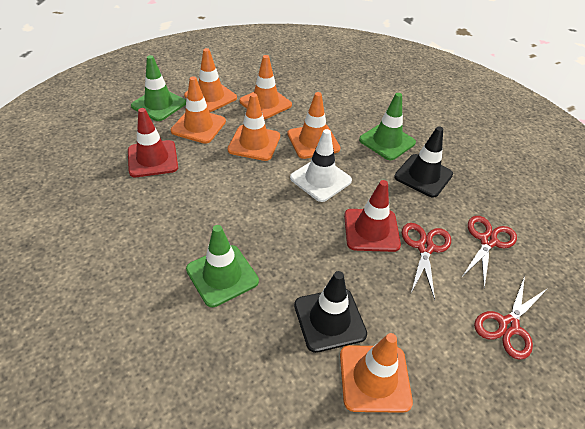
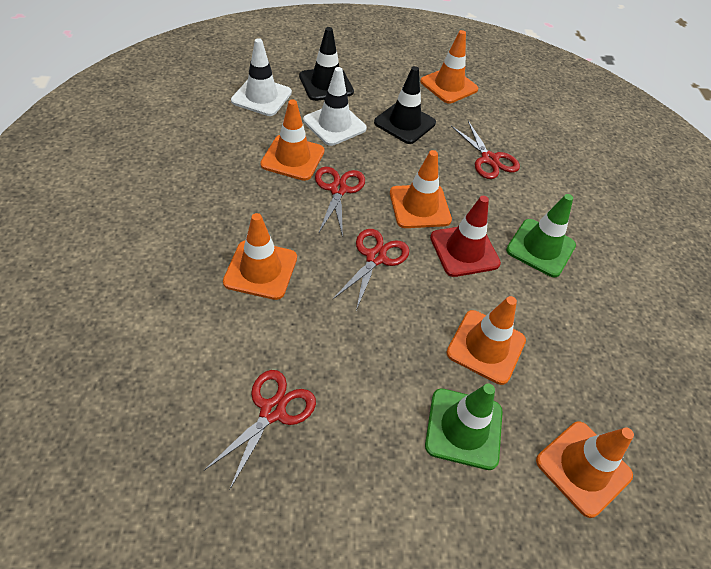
green traffic cone: [131,55,186,121] [186,225,259,307] [359,93,416,160] = 3 -> [425,383,503,470] [506,194,576,277] = 2
red scissors: [402,223,451,300] [461,216,517,288] [474,276,548,360] = 3 -> [204,370,316,489] [315,167,365,237] [333,229,409,310] [451,121,520,179] = 4
red traffic cone: [128,108,178,177] [344,180,401,252] = 2 -> [430,196,501,277] = 1
white traffic cone: [290,129,352,202] = 1 -> [231,38,292,116] [303,67,367,146] = 2

